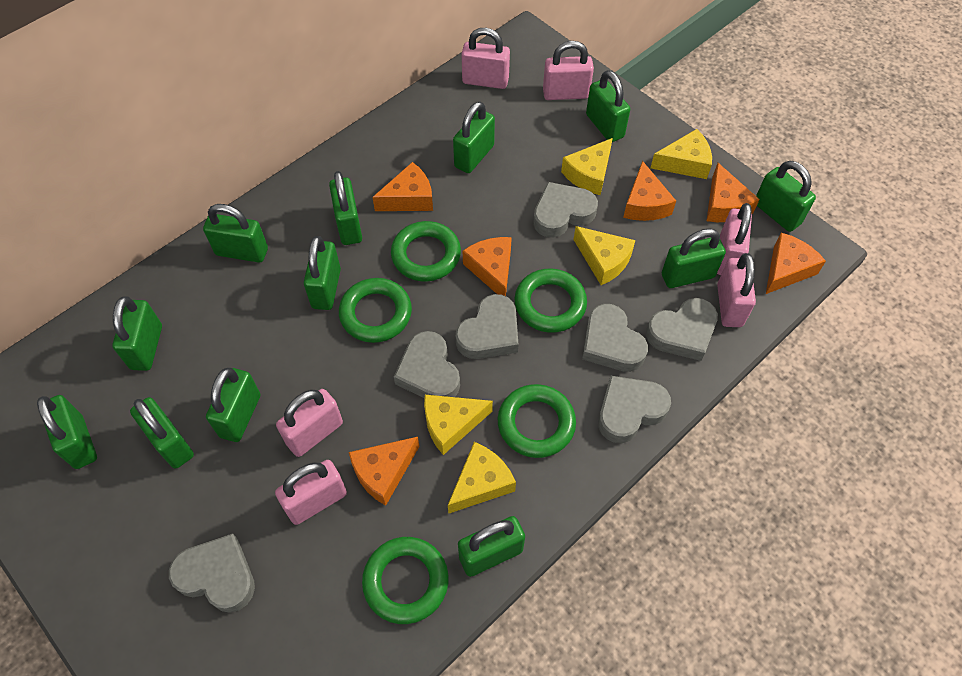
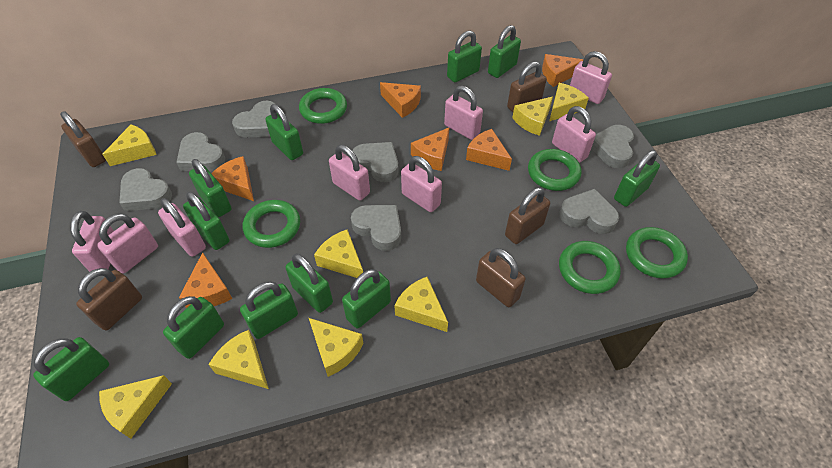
brown padlock: none = 0 -> [60,111,106,167] [76,268,142,330] [476,248,526,307] [505,188,550,244] [507,62,547,112] = 5
green padlock: [37,395,97,469] [112,296,162,371] [130,397,194,469] [203,204,268,262] [206,367,260,442] [304,236,341,310] [329,171,362,245] [453,102,495,173] [458,516,525,577] [586,70,630,142] [662,228,726,288] [756,161,816,232] = 12 -> [33,337,109,401] [163,296,224,359] [183,192,229,250] [189,159,232,217] [240,281,298,339] [265,104,303,160] [285,253,333,313] [342,269,391,328] [447,31,482,82] [488,25,521,78] [614,150,660,207] = 11
pink padlock: [275,460,347,525] [276,389,343,457] [461,28,510,89] [543,41,594,100] [717,203,752,275] [717,253,756,327] = 6 -> [70,211,114,272] [97,213,158,274] [158,198,206,257] [329,145,370,201] [401,156,442,212] [444,86,483,140] [552,106,596,163] [570,51,612,104] = 8
yellow cheese: [424,395,493,455] [448,442,516,514] [561,138,613,195] [574,226,635,285] [650,129,712,179] = 5 -> [99,375,172,439] [102,124,157,166] [208,330,269,389] [309,318,364,377] [314,229,363,278] [394,277,448,332] [512,96,553,136] [549,83,589,121] = 8

